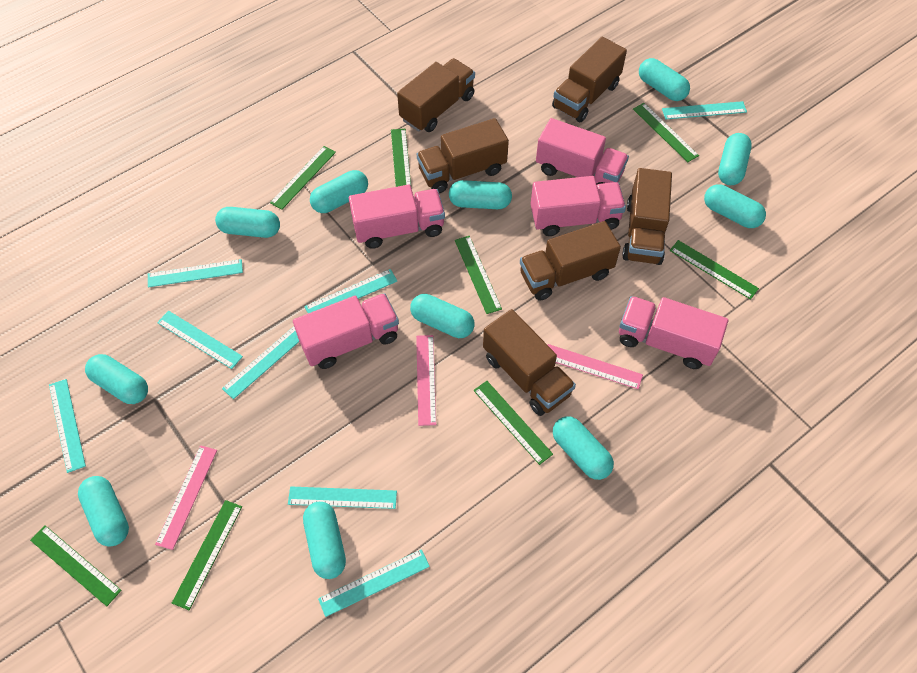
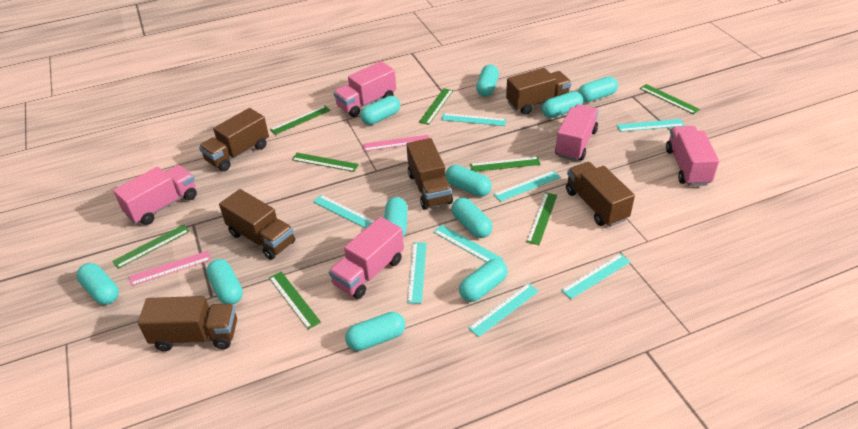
pink ruler: [155,445,217,550] [416,335,436,426] [547,344,643,389] = 3 -> [129,251,211,286] [363,135,429,151] = 2

